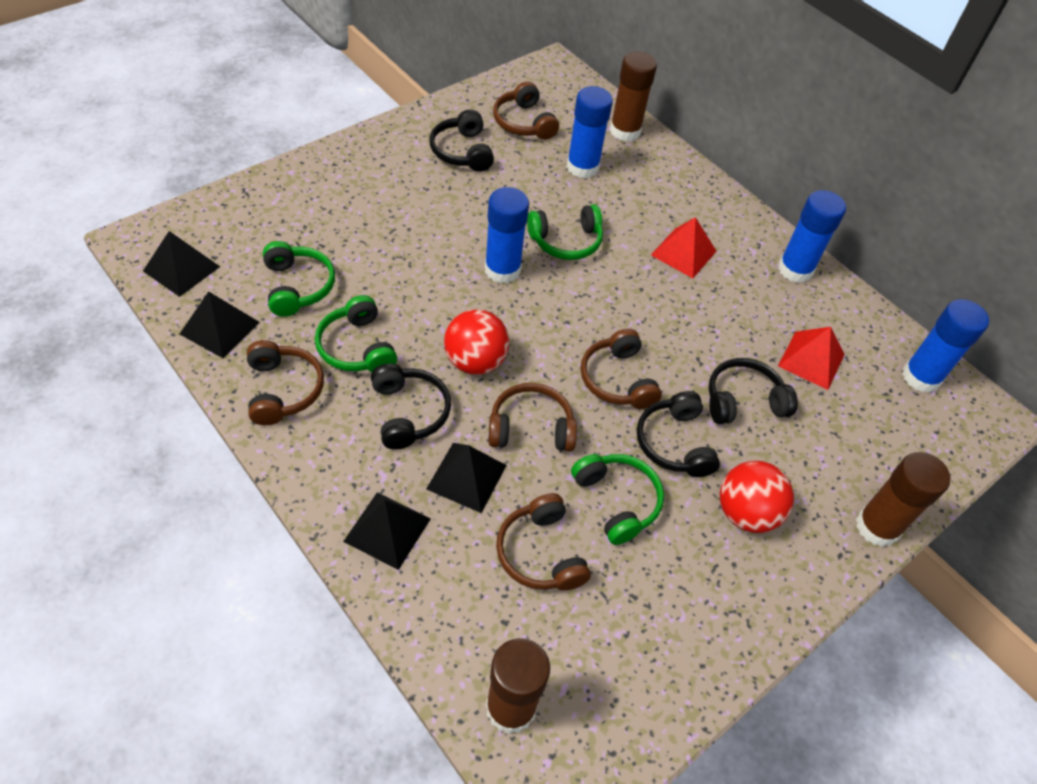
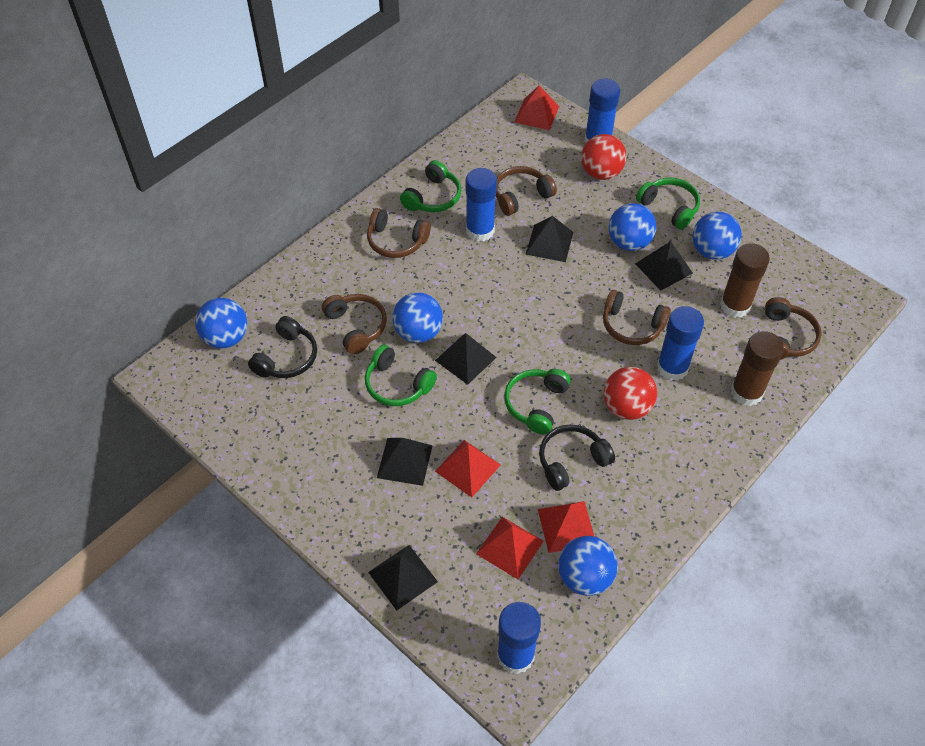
black headphones: [371,363,451,450] [429,109,494,172] [637,391,720,477] [709,358,798,424] = 4 -> [248,316,317,378] [539,424,615,491] = 2
black pyramid: [143,231,220,297] [180,291,260,358] [343,492,431,570] [426,443,507,513] = 4 -> [368,545,438,611] [377,438,433,486] [435,333,497,385] [526,216,573,262] [635,241,693,290] = 5
blue ball: none = 0 -> [195,298,247,348] [392,292,443,343] [558,536,618,596] [609,203,656,251] [692,212,742,260] = 5
brown glue stick: [486,638,550,734] [610,51,657,141] [856,452,950,547] = 3 -> [720,243,770,318] [731,331,784,406] = 2
red pyramid: [651,217,716,278] [778,327,845,390] = 2 -> [435,440,500,497] [476,517,544,579] [514,86,559,130] [538,501,594,553] = 4

